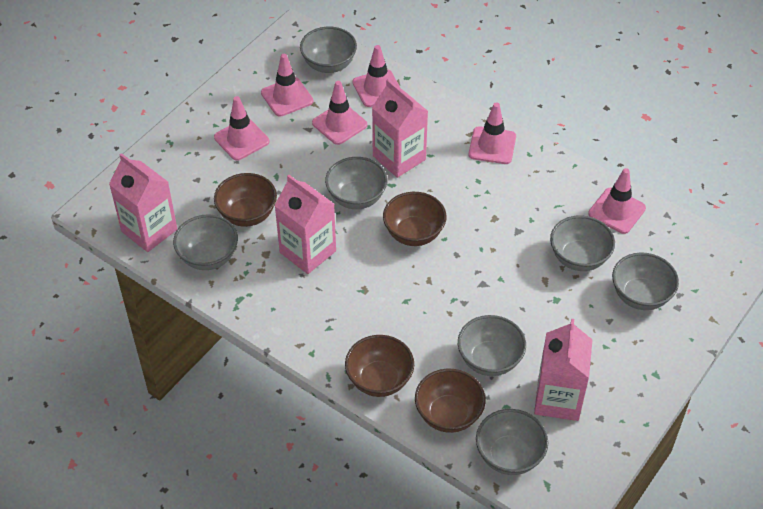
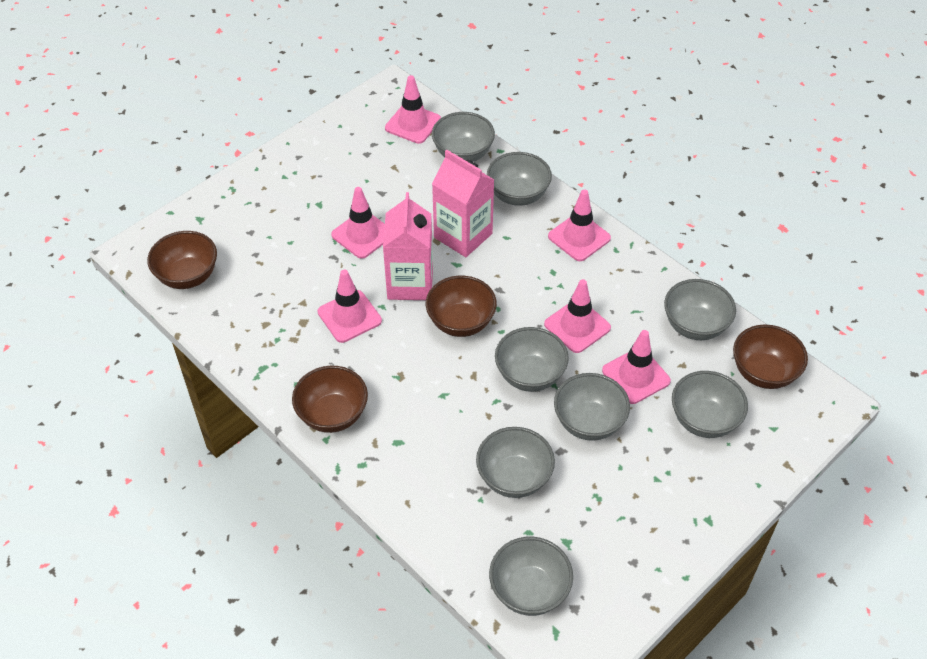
grey bowl: [173,214,238,270] [300,26,357,73] [325,157,387,209] [458,315,526,376] [476,409,548,475] [550,215,615,271] [612,252,679,310] = 7 -> [432,112,495,162] [476,427,555,498] [487,152,552,206] [489,537,573,616] [495,327,569,392] [554,373,630,441] [664,279,736,340] [672,371,748,438] = 8
pink carton: [109,153,177,252] [274,175,336,274] [372,79,428,178] [534,319,593,421] = 4 -> [383,192,433,300] [432,150,494,257] = 2

